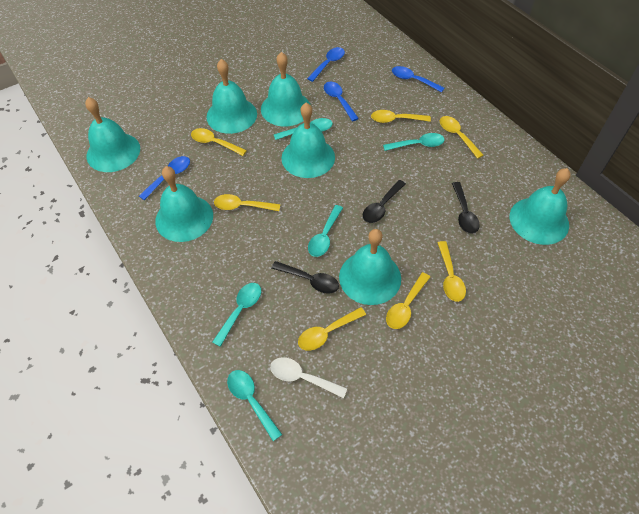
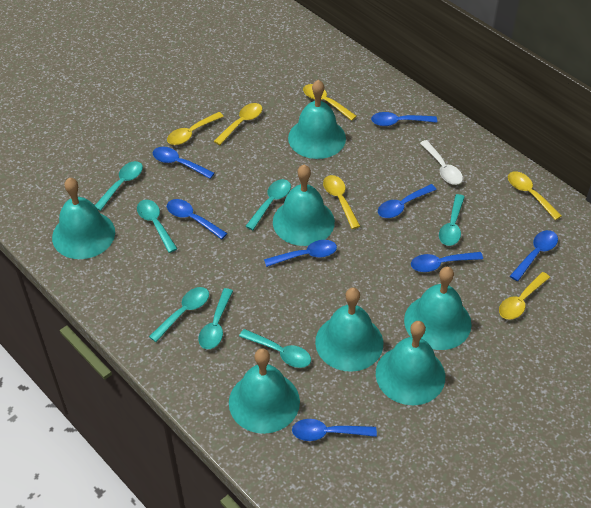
black spoon: [271,261,339,294] [363,180,406,223] [452,182,480,234] = 3 -> none = 0
blue spoon: [139,156,190,200] [307,47,345,82] [324,82,359,121] [392,66,444,93] = 4 -> [153,147,215,179] [167,199,227,239] [264,240,337,267] [292,419,377,441] [371,112,437,126] [378,184,437,218] [411,252,483,272] [510,230,558,281] = 8
turquoise spoon: [212,283,261,347] [227,370,282,441] [273,118,333,140] [308,205,343,257] [383,133,445,151] = 5 -> [95,161,143,211] [137,200,177,253] [149,287,209,342] [198,288,233,349] [239,329,311,368] [245,179,291,230] [439,194,465,246] = 7
yellow spoon: [191,128,247,156] [214,194,280,211] [298,307,366,351] [371,110,431,123] [386,272,430,329] [438,241,466,302] [440,116,483,159] = 7 -> [167,112,224,145] [214,103,262,145] [303,84,357,121] [323,175,360,229] [499,272,550,320] [508,171,562,220] = 6

